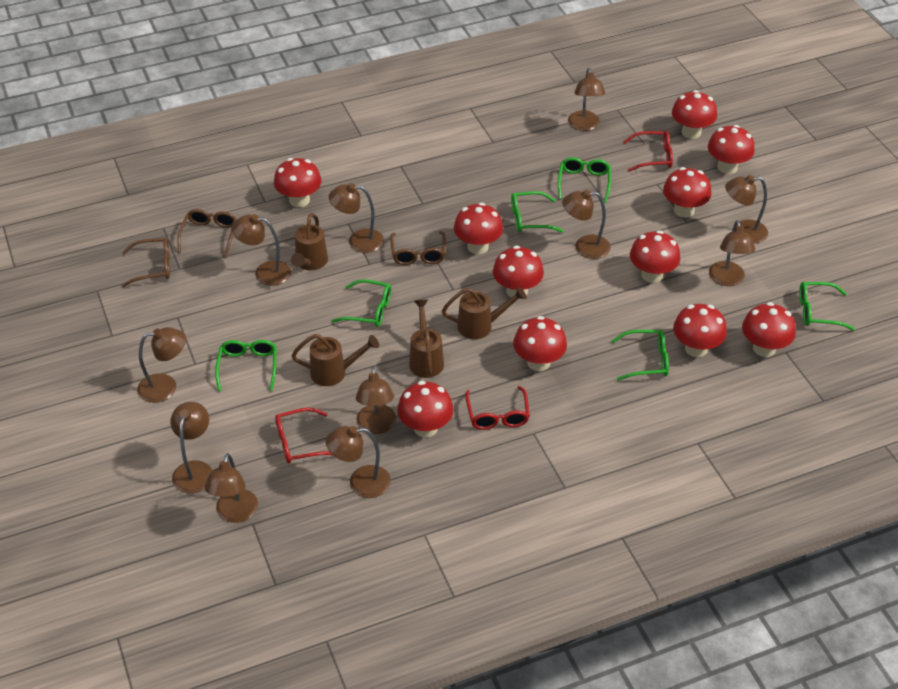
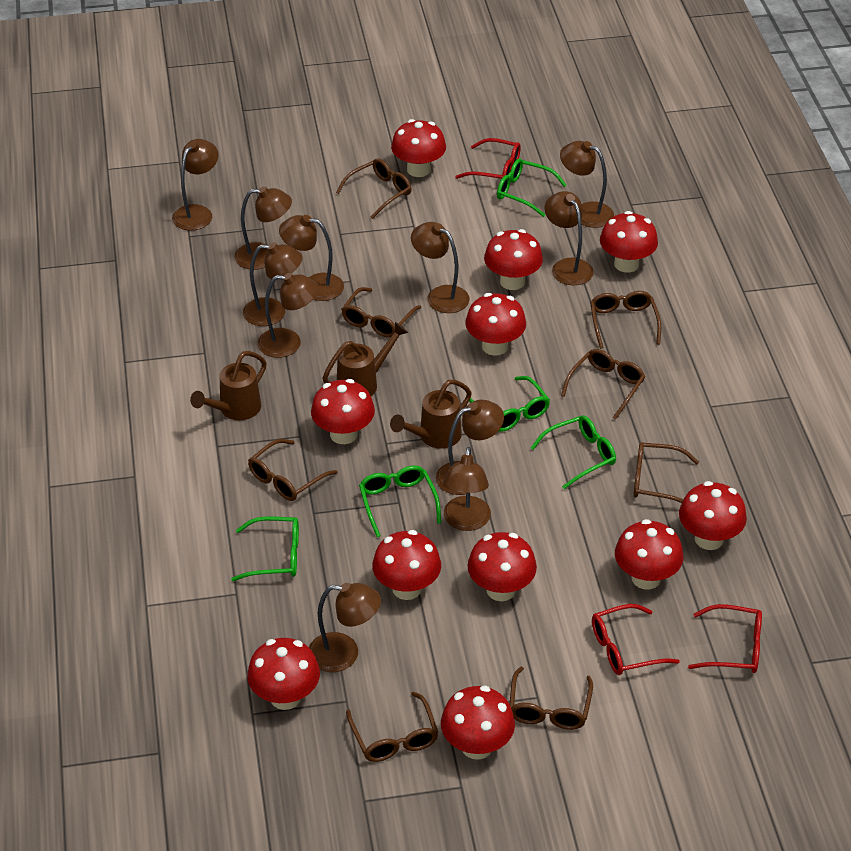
brown glasses: [122,238,170,287] [177,209,237,257] [390,231,446,265] = 3 -> [248,439,338,501] [336,158,412,219] [341,287,421,338] [346,692,438,762] [510,667,593,730] [561,349,645,420] [590,291,661,349] [633,442,699,503] = 8
brown watering can: [291,213,328,271] [292,334,379,386] [409,300,444,378] [442,287,527,339] = 4 -> [190,351,266,420] [322,322,408,396] [390,380,472,449] = 3
green glasses: [215,340,277,391] [331,279,391,327] [511,191,563,233] [558,157,611,203] [612,330,669,381] [799,282,855,331] = 6 -> [231,516,299,581] [359,465,441,537] [469,376,550,432] [497,158,567,217] [531,415,616,489] = 5

